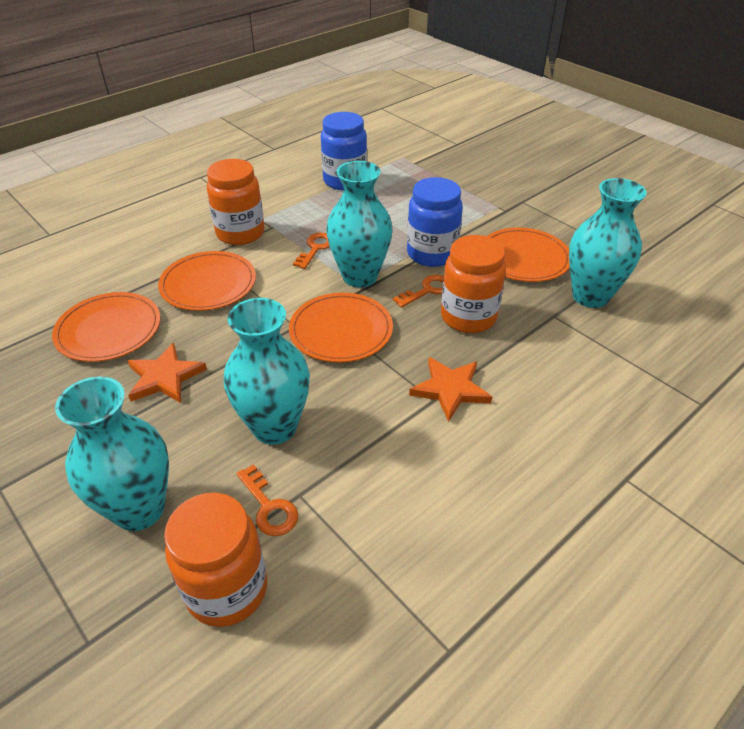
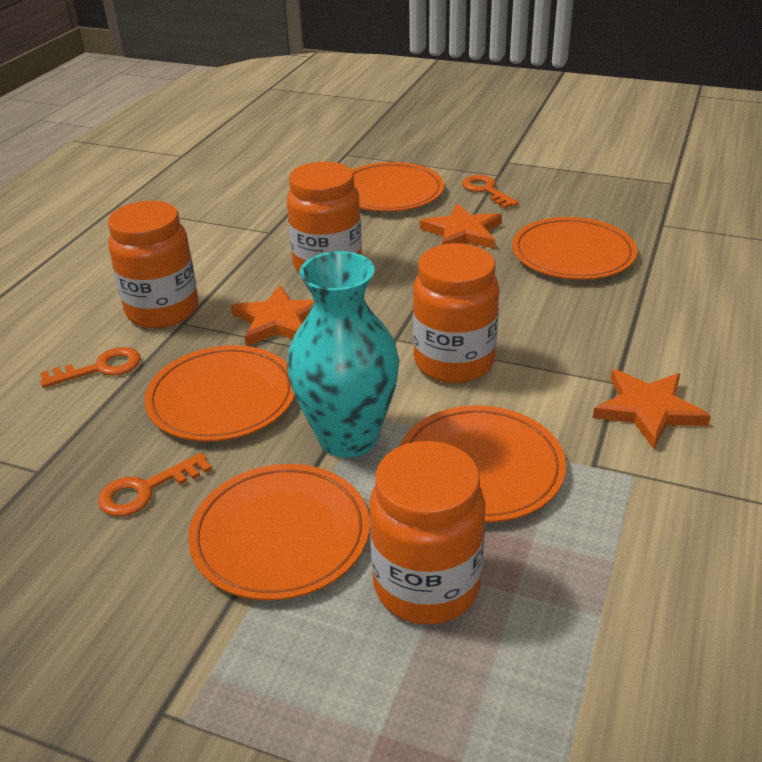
blue jar: [321,112,367,190] [407,177,463,267] = 2 -> none = 0
orange jar: [164,492,267,627] [207,159,264,245] [441,235,506,333] = 3 -> [108,201,199,328] [287,162,362,273] [369,441,485,625] [413,243,499,383] = 4
orange plate: [52,292,160,362] [158,251,256,311] [289,293,393,363] [487,227,570,282] = 4 -> [144,345,295,441] [188,464,370,600] [352,162,444,212] [400,405,566,522] [512,217,637,280] = 5
orange star: [128,342,207,403] [409,357,492,422] = 2 -> [231,285,314,346] [420,203,502,249] [593,369,711,449] = 3
turquoise vase: [55,376,169,531] [224,298,310,445] [326,161,392,287] [569,178,647,308] = 4 -> [287,251,400,458] = 1

